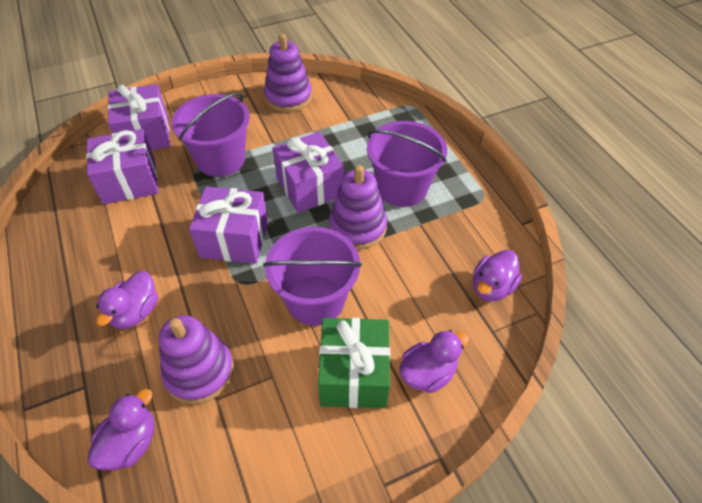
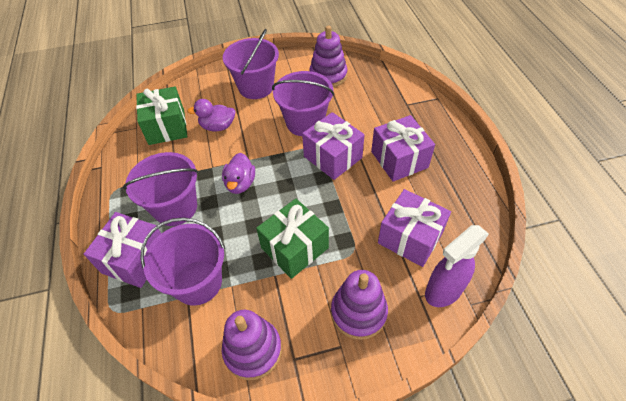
green gift: [318,318,390,408] = 1 -> [136,87,188,145] [256,198,329,279] = 2
purple bucket: [172,93,250,177] [263,227,362,326] [367,121,447,207] = 3 -> [123,152,198,226] [140,217,225,306] [223,29,279,99] [272,71,334,136] = 4
purple duck: [87,389,155,470] [96,271,158,329] [399,330,469,393] [473,250,522,301] = 4 -> [187,99,235,131] [222,153,255,194] = 2
purple spray bottle: none = 0 -> [425,225,489,307] = 1

